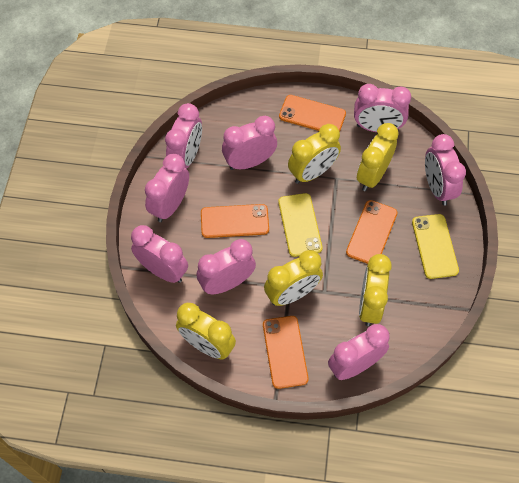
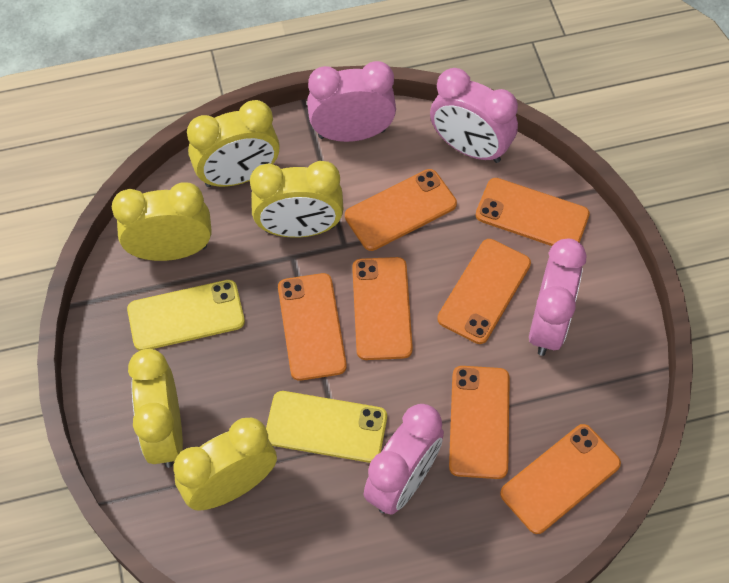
orange phone: [201,204,269,238] [263,316,309,389] [279,95,346,132] [346,200,398,264] = 4 -> [278,273,347,381] [345,169,457,251] [352,257,413,360] [437,239,531,344] [449,366,510,479] [476,178,590,246] [500,424,621,534] = 7
pink clock: [131,225,188,283] [145,154,189,222] [165,103,202,169] [197,239,256,294] [222,116,277,170] [328,324,389,380] [354,84,411,132] [425,134,466,206] = 8 -> [307,61,396,142] [363,404,444,515] [430,68,518,163] [529,239,586,356] = 4

